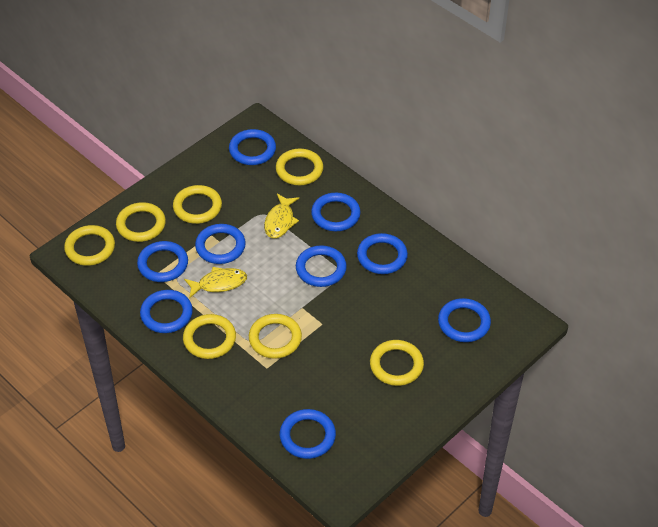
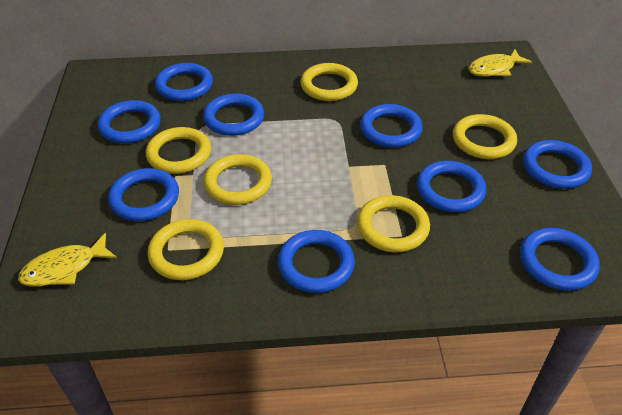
yellow ring: [64,225,115,266] [116,202,166,242] [173,185,222,224] [183,314,236,359] [249,314,302,359] [276,149,323,185] [370,340,424,386] = 7 -> [146,127,211,174] [148,219,224,280] [203,154,272,205] [300,63,358,101] [357,195,430,252] [453,114,517,159] = 6

